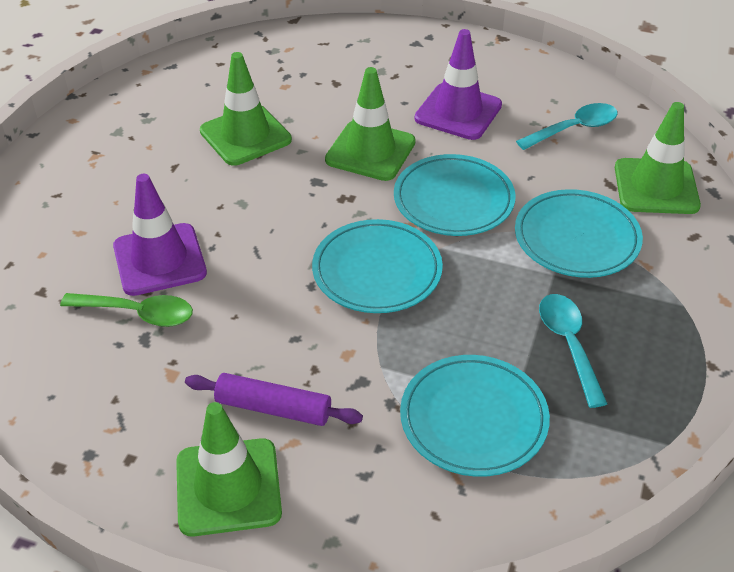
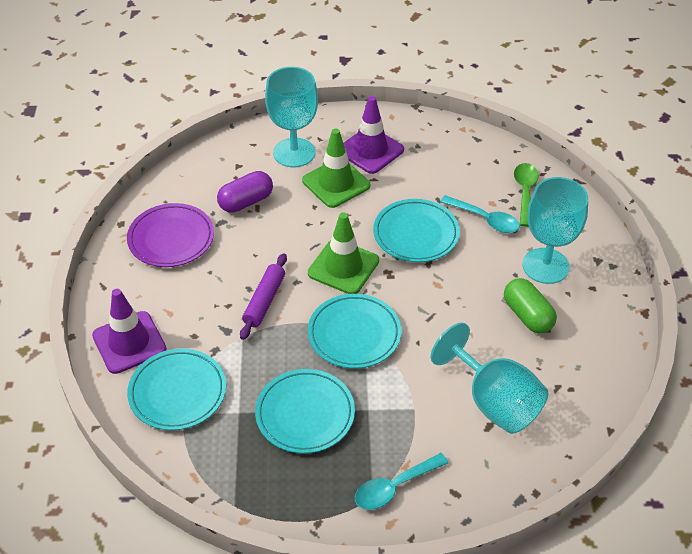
green capsule: none = 0 -> [504,278,557,333] = 1
green traffic cone: [176,402,282,537] [200,52,292,166] [325,67,416,181] [615,102,701,214] = 4 -> [302,129,370,208] [308,212,379,294] = 2
purple capsule: none = 0 -> [217,171,273,213] = 1
purple plate: none = 0 -> [127,203,214,267] = 1
turquoise goblet: none = 0 -> [265,67,318,167] [431,323,548,434] [522,177,588,284] = 3

